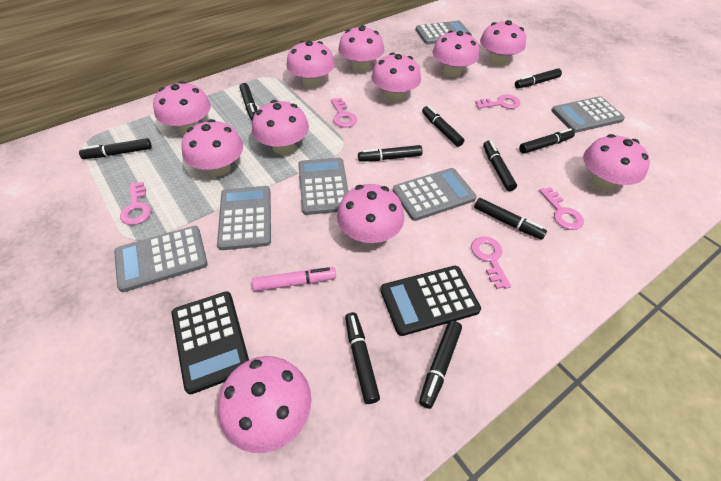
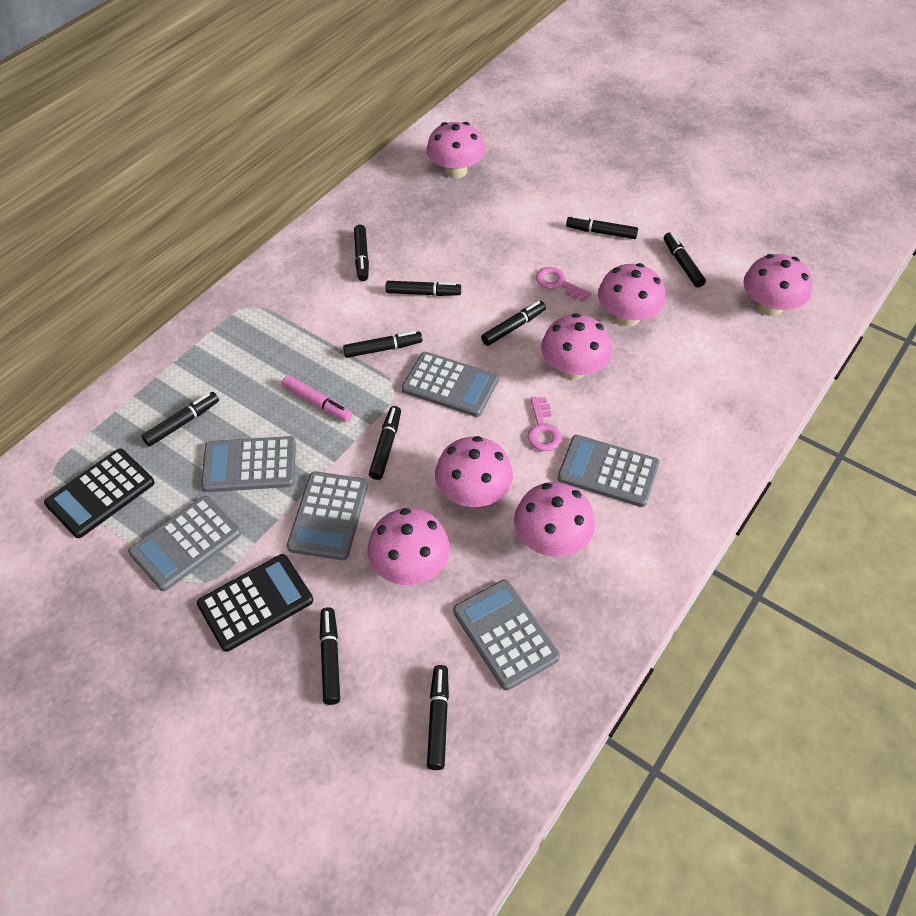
pink key: [120,182,151,225] [331,98,357,128] [471,236,511,289] [475,94,520,109] [539,187,584,230] = 5 -> [527,397,562,451] [536,267,591,302] = 2
pink mushroom: [153,81,211,135] [181,119,243,176] [218,356,312,453] [252,100,309,155] [286,41,335,89] [337,184,404,245] [338,25,384,73] [372,53,421,102] [432,31,479,77] [480,20,526,66] [583,134,650,191] = 11 -> [368,508,450,585] [426,122,485,178] [435,436,513,507] [514,482,595,557] [541,313,612,379] [598,263,666,326] [743,254,812,316] = 7

